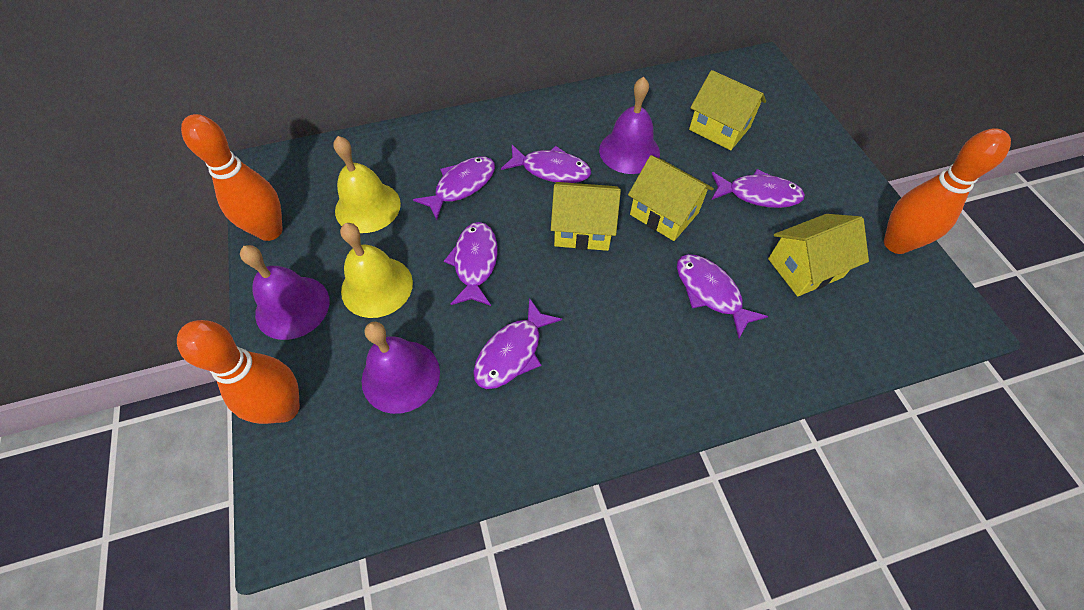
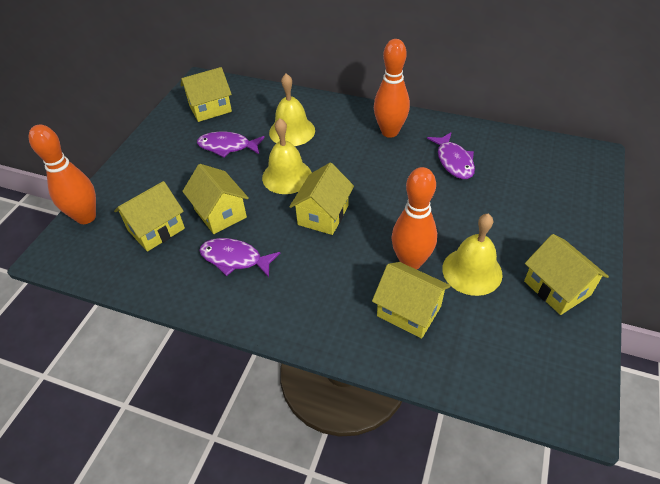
purple bell: [240,245,330,340] [361,321,440,414] [599,77,660,174] = 3 -> none = 0
purple fish: [413,156,495,220] [444,222,498,306] [473,298,562,389] [501,145,591,183] [677,254,768,338] [712,169,805,208] = 6 -> [197,132,265,158] [199,238,280,277] [427,132,475,179] = 3
yellow bell: [333,136,401,233] [340,223,413,318] = 2 -> [262,118,312,194] [269,74,315,146] [442,214,503,296] = 3
yellow house: [551,182,621,251] [628,155,714,241] [689,70,766,150] [768,214,869,296] = 4 -> [114,181,185,252] [181,67,232,122] [182,164,249,234] [289,163,354,235] [372,262,451,339] [524,234,609,315] = 6

